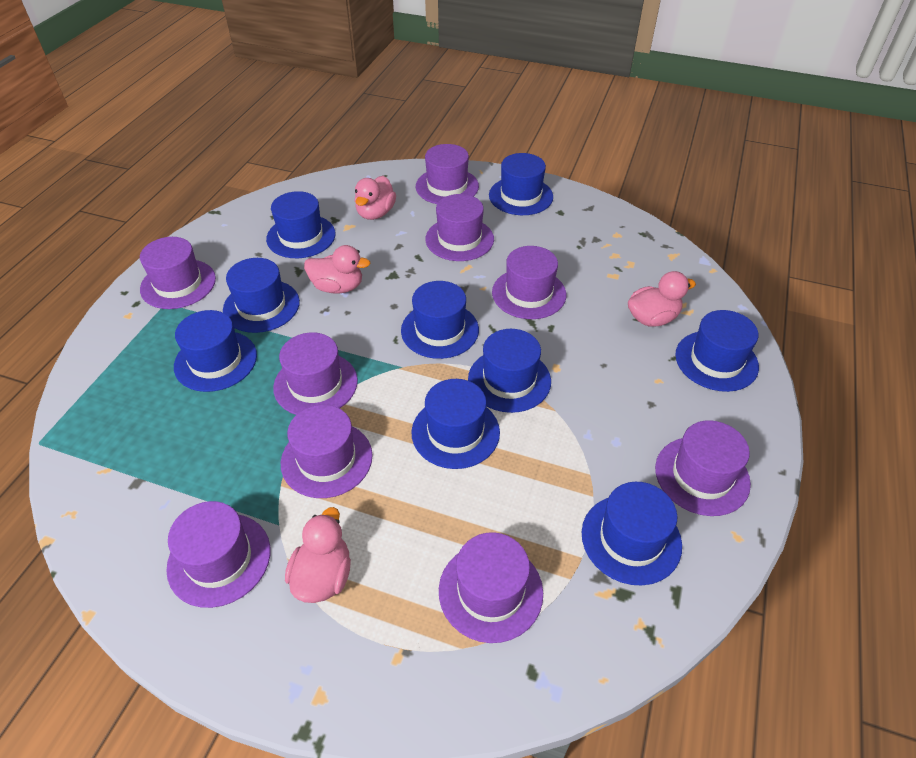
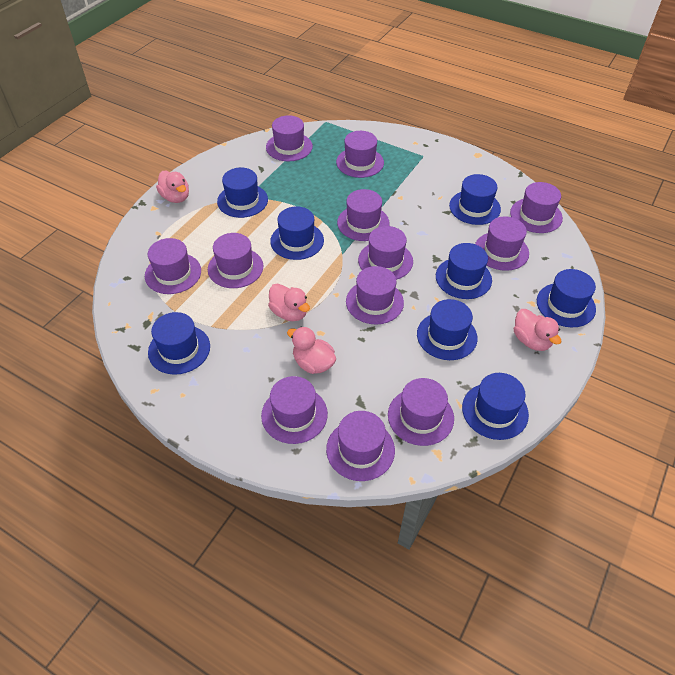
blue hat: [174,310,257,392] [223,258,300,333] [266,191,336,258] [401,281,479,359] [411,379,500,469] [468,329,551,413] [489,153,553,215] [582,482,682,586] [675,310,759,392] = 9 -> [148,312,210,375] [217,167,268,218] [270,206,324,260] [417,299,478,360] [436,243,492,299] [449,174,501,225] [462,373,529,440] [537,269,596,327] = 8
purple hat: [140,237,216,309] [166,501,270,608] [273,332,358,415] [281,405,373,498] [416,144,479,204] [425,194,494,261] [439,532,543,643] [492,246,566,319] [655,420,751,516] = 9 -> [145,238,201,294] [208,233,263,288] [261,376,328,444] [266,115,313,161] [326,411,395,481] [336,131,384,178] [337,189,389,241] [346,266,404,324] [358,226,413,280] [388,378,454,446] [475,216,529,271] [510,182,563,233] = 12

